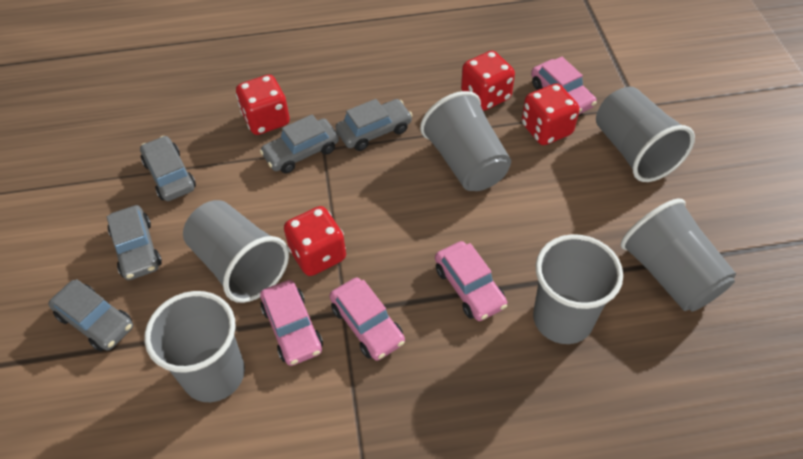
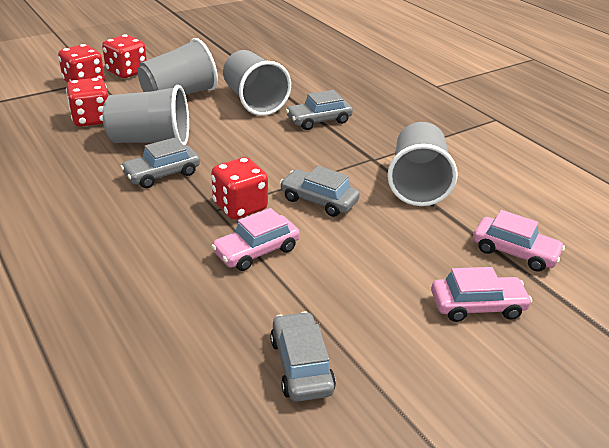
grey car: [48,279,133,351] [107,205,162,280] [140,136,196,201] [260,114,339,173] [336,99,413,151] = 5 -> [120,137,200,188] [270,312,336,402] [280,166,360,217] [286,90,353,130] = 4
grey cup: [144,291,245,402] [183,200,289,303] [420,91,511,191] [533,234,623,344] [596,87,695,182] [620,199,736,312] = 6 -> [103,85,189,145] [138,38,218,95] [223,50,291,116] [387,122,458,206] = 4
pink car: [260,280,323,366] [330,278,405,361] [435,241,507,321] [531,57,597,115] = 4 -> [211,208,300,271] [431,267,532,322] [473,210,565,272] = 3

